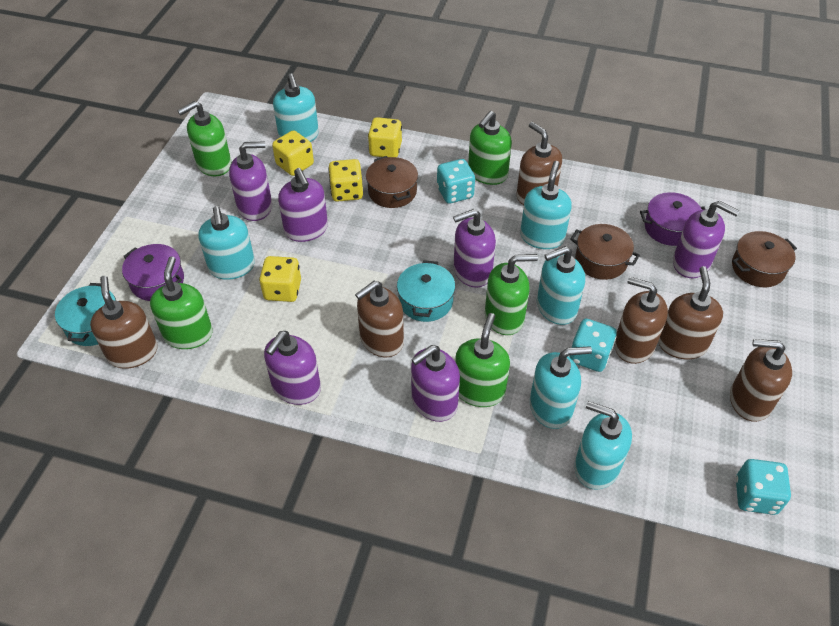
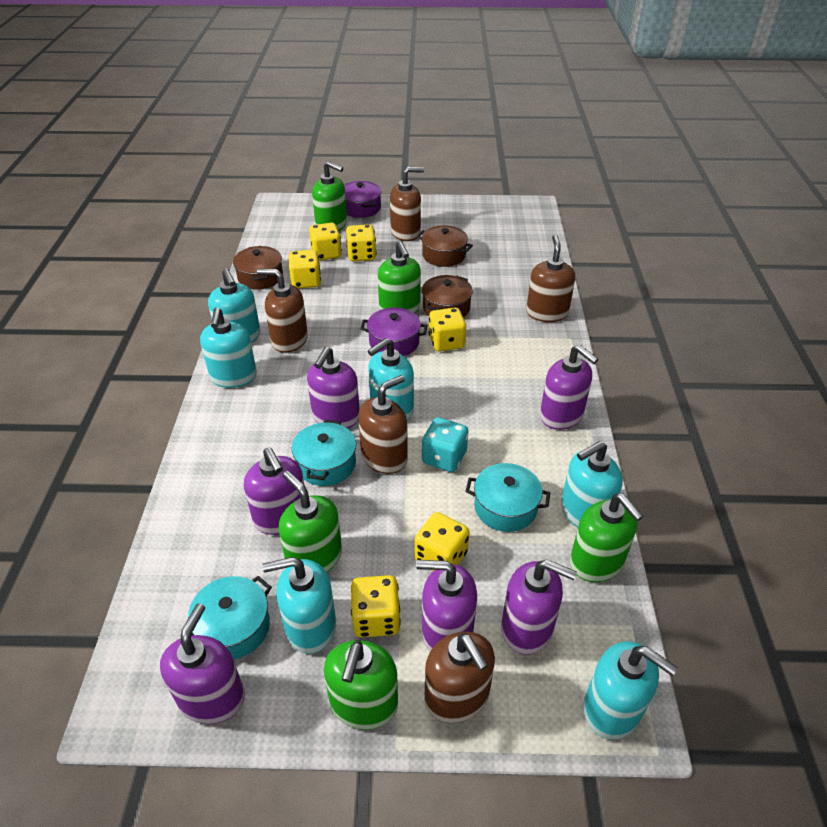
brown soap dispenser: [90,276,158,369] [355,281,404,357] [517,122,562,205] [614,277,668,364] [658,266,723,359] [730,339,792,422] = 6 -> [257,269,308,353] [358,375,408,474] [390,167,424,241] [424,632,495,723] [526,235,575,322] = 5
turquoise dice: [437,159,475,204] [569,319,617,372] [736,459,791,515] = 3 -> [422,417,469,472] = 1
turquoise pot: [55,283,116,346] [397,260,455,322] = 2 -> [188,576,272,660] [292,420,356,486] [465,463,550,532] = 3
yellow dice: [259,256,301,302] [272,130,314,176] [328,159,363,202] [368,117,402,157] = 4 -> [289,250,321,289] [309,223,342,261] [346,224,377,261] [351,575,401,637] [415,512,470,571] [429,308,466,351] = 6

